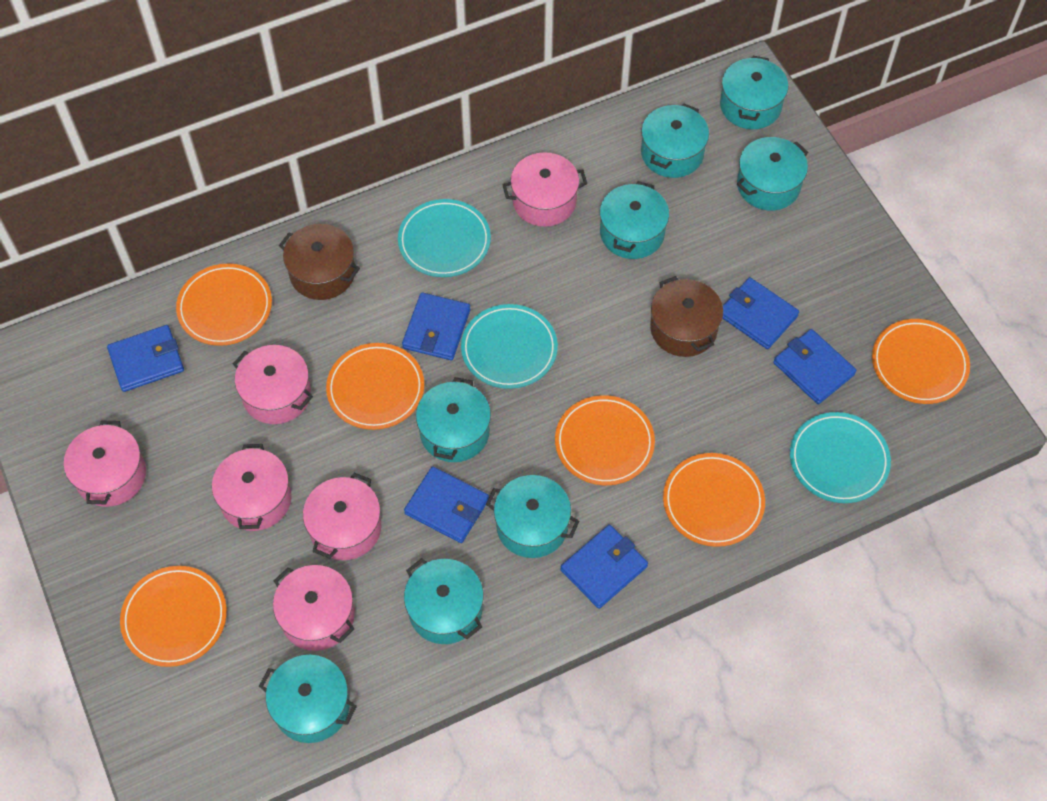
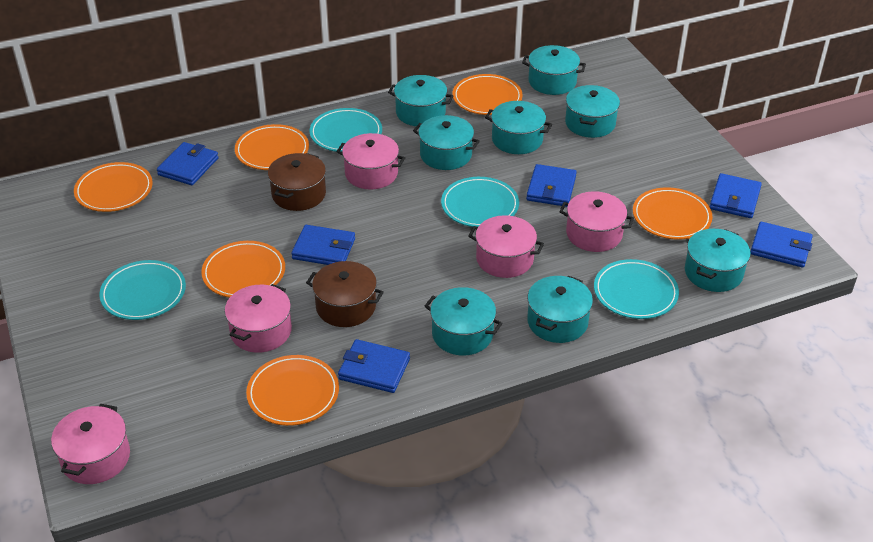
pink pot: [64,421,146,507] [212,444,292,531] [233,345,313,424] [273,565,355,651] [303,473,381,560] [502,152,587,227] = 6 -> [51,404,130,484] [225,284,292,353] [336,133,405,190] [468,215,544,278] [559,191,634,252] = 5
turquoise plate: [398,199,491,277] [461,304,558,389] [790,412,891,503] = 3 -> [99,260,186,320] [309,108,382,152] [441,177,519,227] [594,259,679,319] = 4

